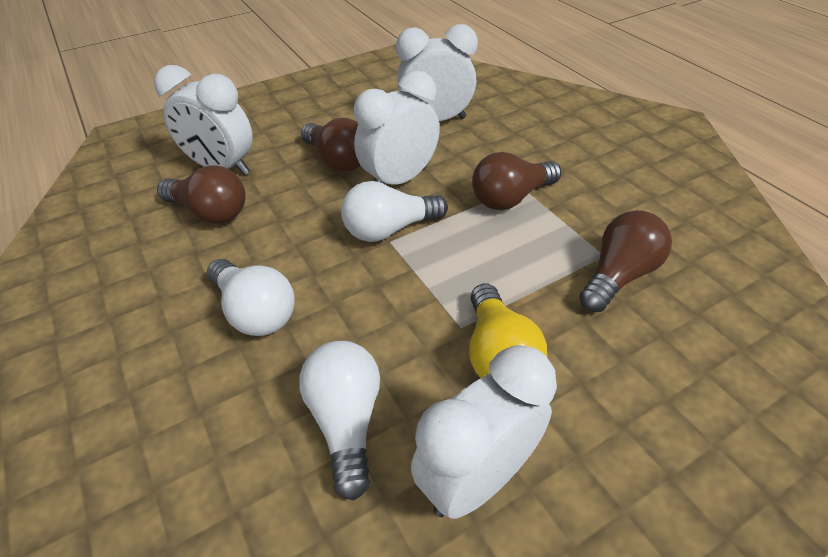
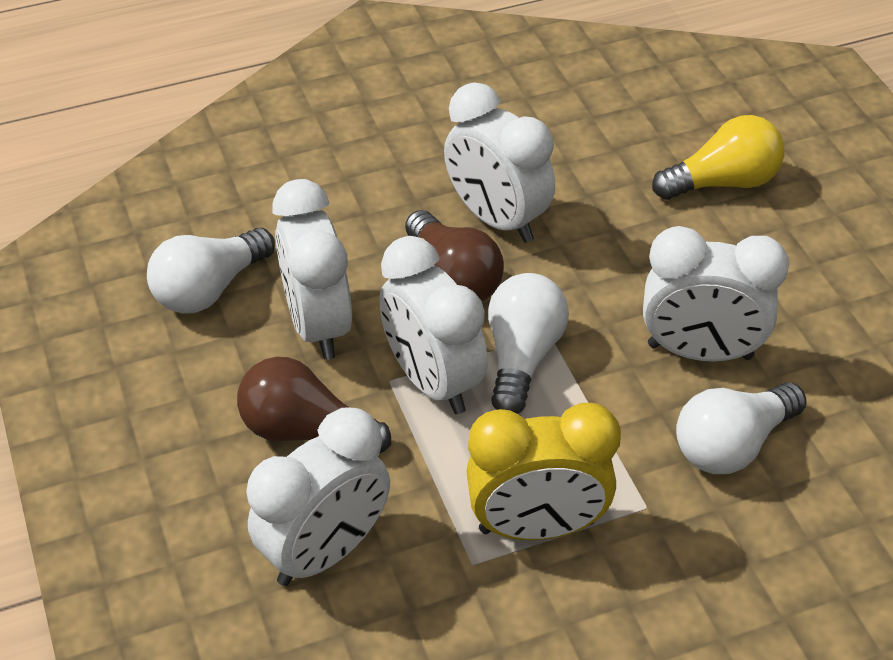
brown light bulb: [157,165,246,224] [301,118,361,172] [472,152,561,210] [579,210,672,312] = 4 -> [237,357,391,454] [405,210,504,301] = 2
white clock: [154,65,253,175] [354,70,440,184] [396,24,478,121] [411,345,557,519] = 4 -> [246,408,390,586] [273,179,352,360] [379,236,488,414] [444,82,555,243] [643,226,789,362] = 5
yellow clock: none = 0 -> [466,403,621,540] = 1

